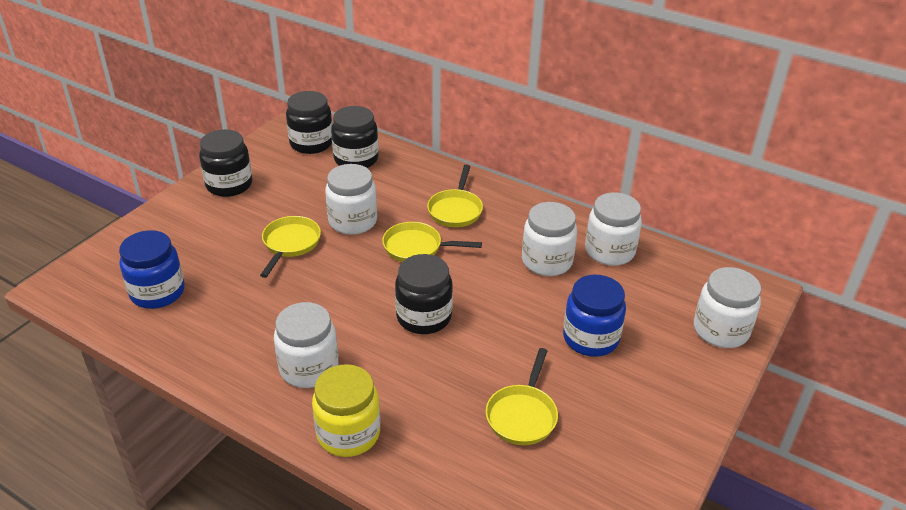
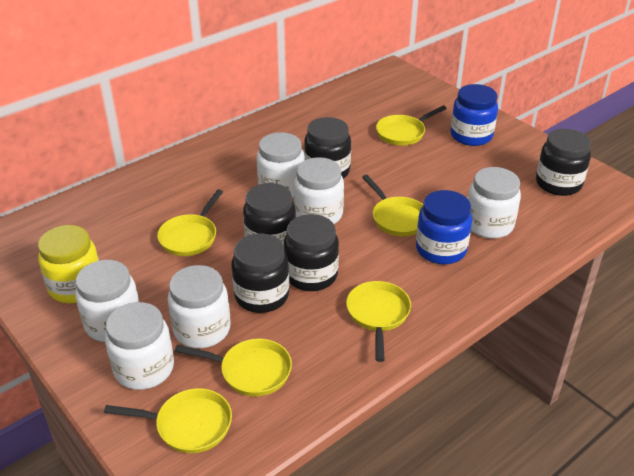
black jar: [199,129,253,197] [286,91,332,154] [331,106,379,168] [395,254,453,334] = 4 -> [231,233,289,313] [243,183,296,246] [284,214,339,291] [304,117,351,179] [536,129,591,196] = 5
white jar: [274,302,339,388] [325,164,377,235] [522,202,577,276] [585,192,642,266] [694,267,761,348] = 5 -> [75,260,139,342] [105,302,174,390] [168,265,231,348] [257,132,305,198] [294,157,344,224] [467,167,521,239] = 6
yellow pan: [260,216,321,278] [382,222,482,262] [427,165,483,227] [486,348,558,445] = 4 -> [104,388,232,453] [157,189,223,256] [175,339,292,396] [346,281,411,362] [362,175,423,236] [376,105,447,146] = 6

